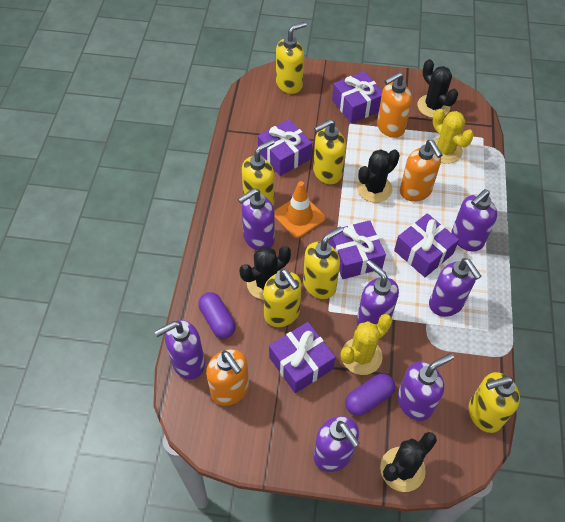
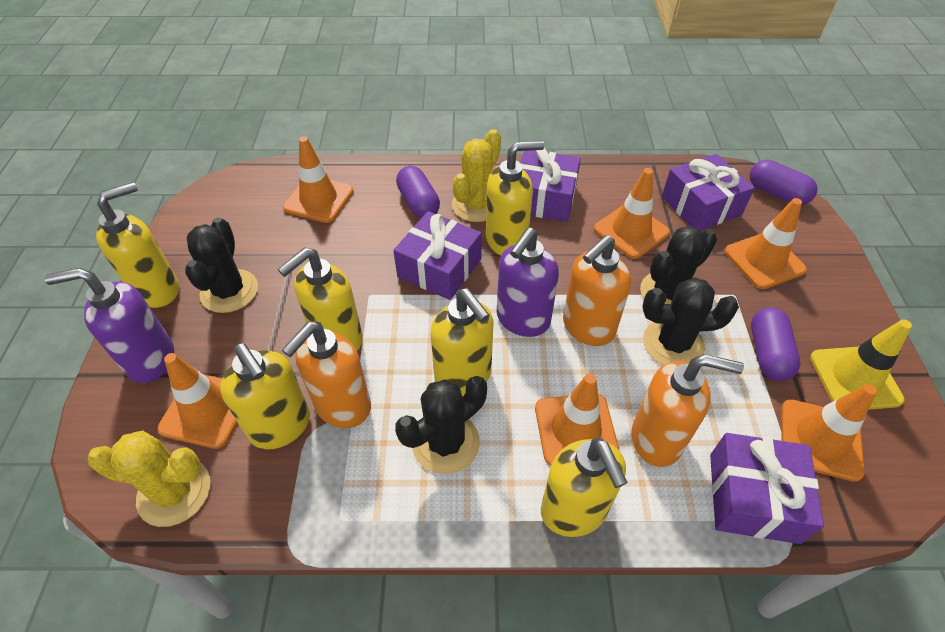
orange traffic cone: [274,181,325,238] = 1 -> [157,353,238,449] [283,136,354,223] [535,373,619,466] [594,168,670,259] [725,198,807,289] [782,384,877,482] = 6
purple capsule: [198,292,236,339] [345,374,395,416] = 2 -> [396,166,440,218] [750,160,818,205] [751,307,800,381] = 3
purple gift: [258,119,312,176] [269,322,336,393] [329,220,386,279] [332,71,382,123] [394,213,459,277] = 5 -> [393,211,482,300] [520,148,581,222] [662,154,755,230] [710,433,824,544] = 4
purple soap dispenser: [154,320,205,379] [238,188,275,250] [313,416,360,472] [357,260,399,325] [397,353,454,421] [429,258,482,317] [452,189,497,252] = 7 -> [45,268,174,383] [497,228,559,337] = 2
yellow traffic cone: none = 0 -> [810,319,912,410] = 1

